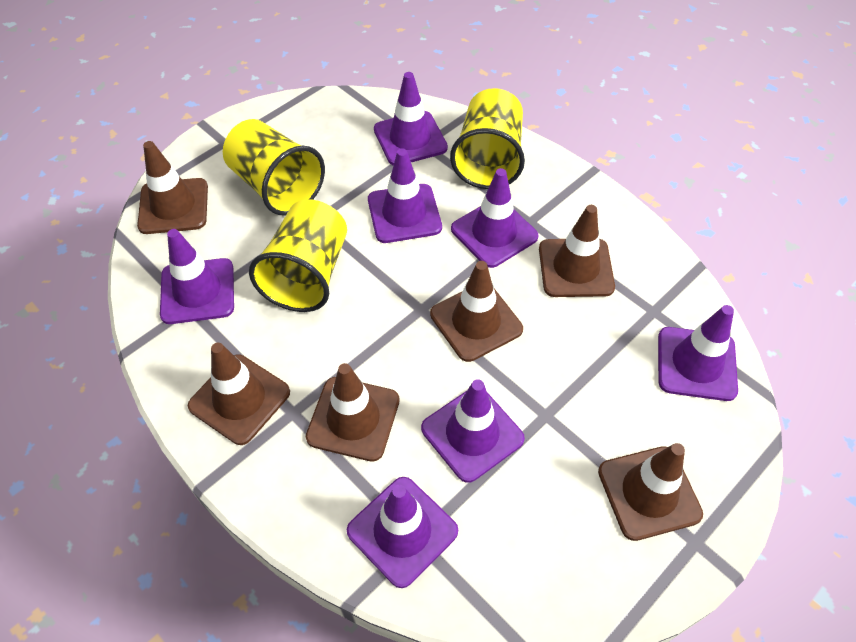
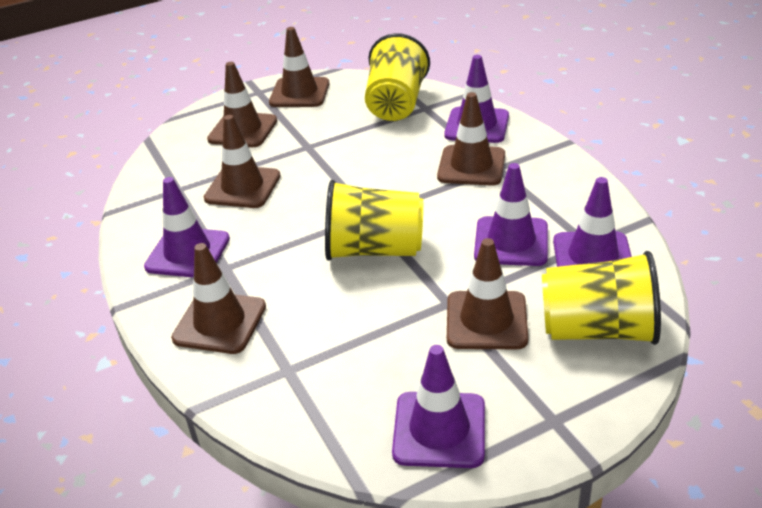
purple traffic cone: [160,229,234,324] [346,477,458,588] [368,148,442,243] [374,72,448,166] [421,379,525,483] [451,168,539,268] [658,305,738,401] = 7 -> [144,177,230,278] [392,345,485,468] [444,55,509,143] [474,163,548,266] [553,177,632,267] = 5

